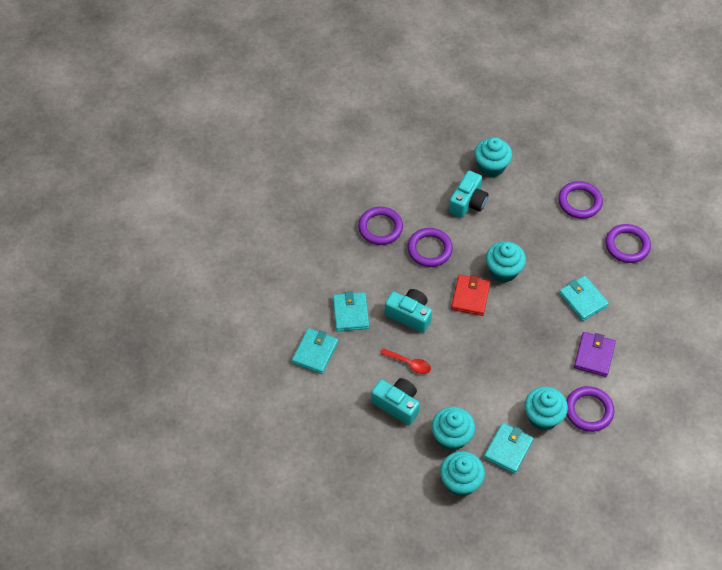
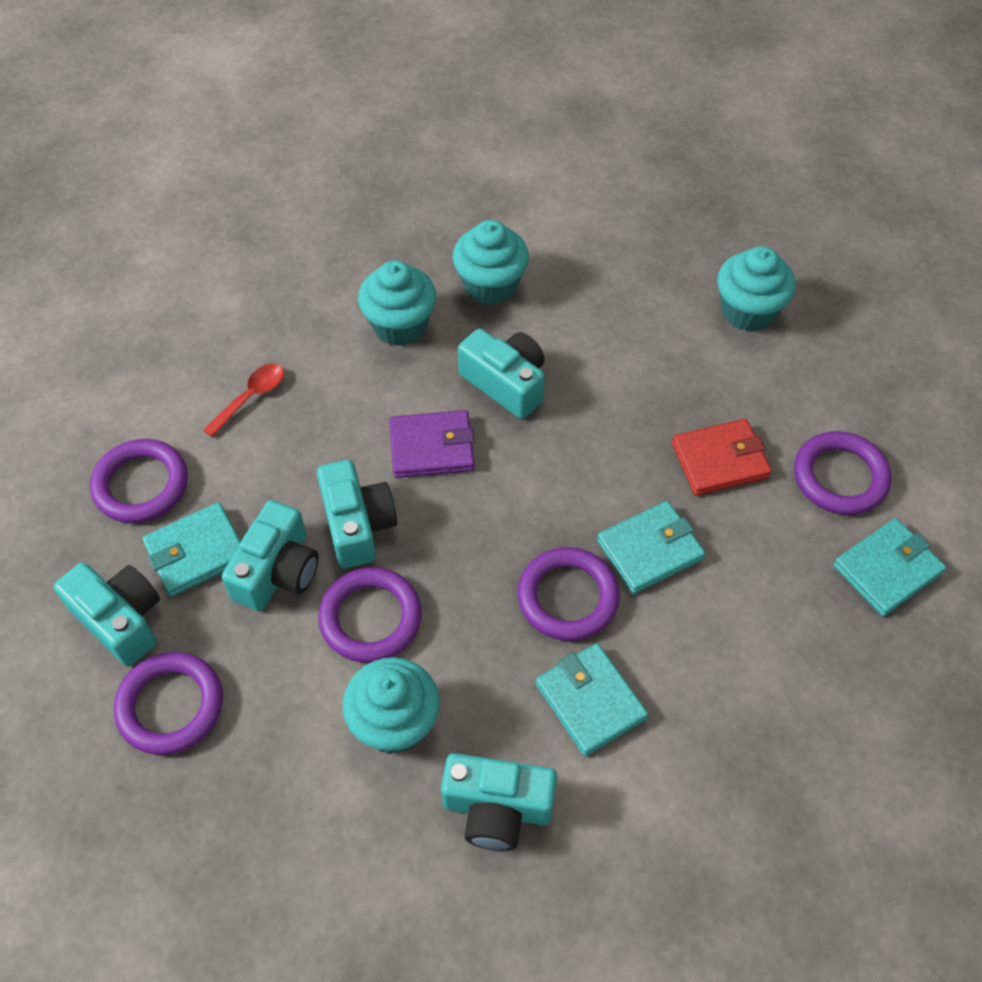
turquoise camera: [371,378,420,425] [385,289,432,333] [449,171,488,218] = 3 -> [54,562,160,666] [222,500,319,611] [317,460,397,568] [441,753,557,851] [458,328,545,419] = 5
turquoise cupcake: [432,407,475,451] [440,451,485,496] [474,137,512,177] [486,241,526,283] [524,387,568,431] = 5 -> [343,657,440,754] [358,260,436,346] [453,220,529,305] [717,246,796,332] = 4

